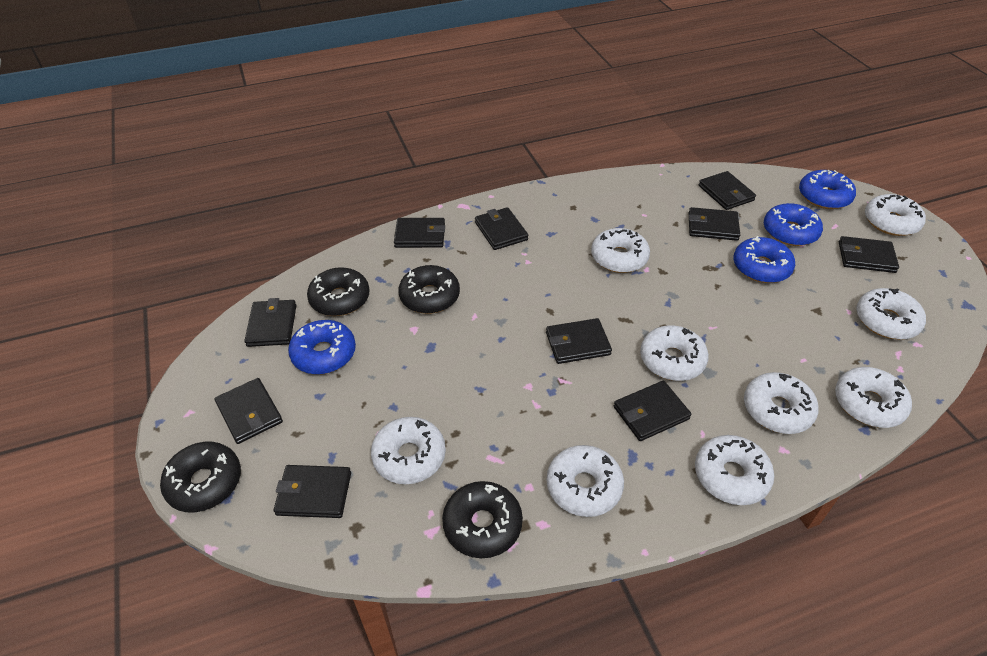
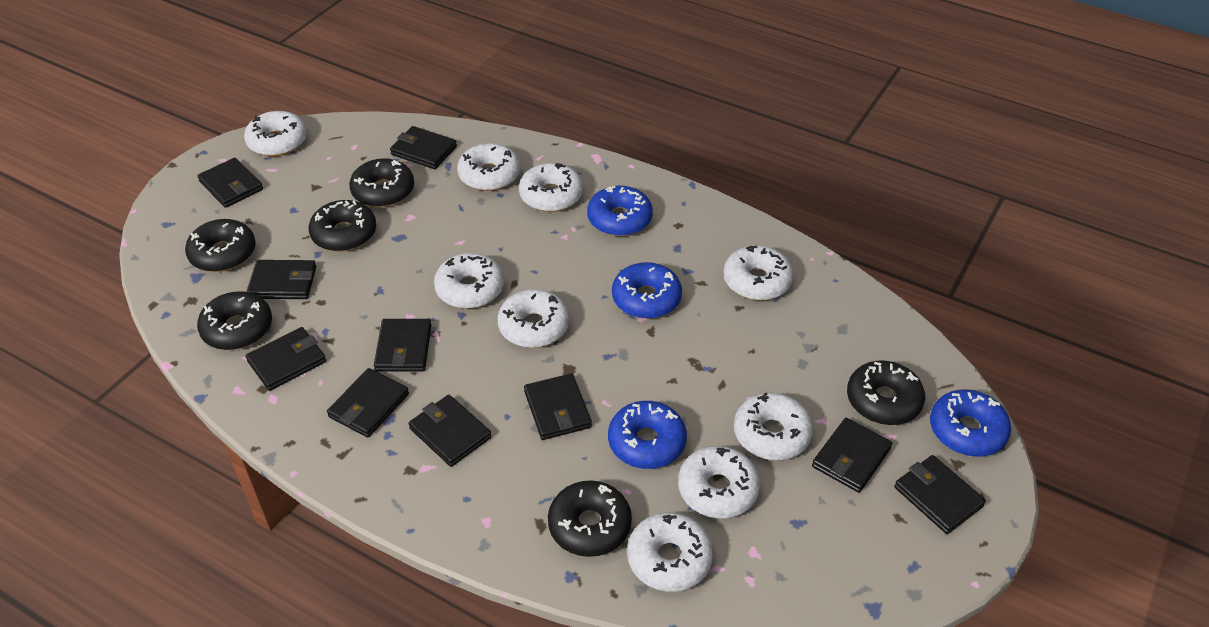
black donut: [160,442,241,512] [307,267,370,316] [398,265,460,314] [442,481,523,558] = 4 -> [185,219,256,272] [197,291,272,350] [309,200,376,252] [349,158,414,207] [548,480,632,557] [847,361,925,425] = 6

